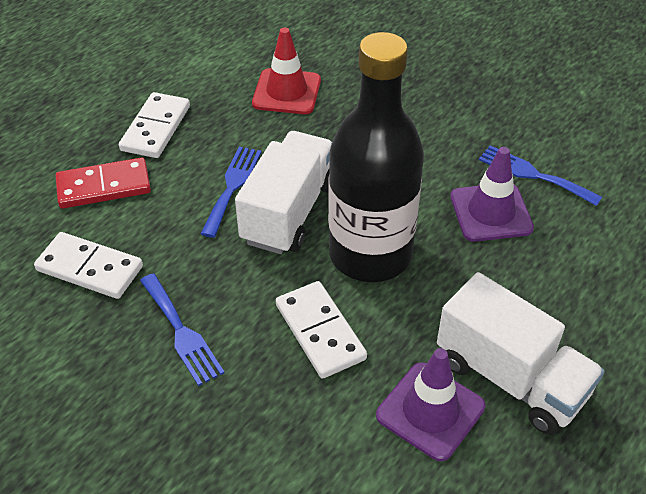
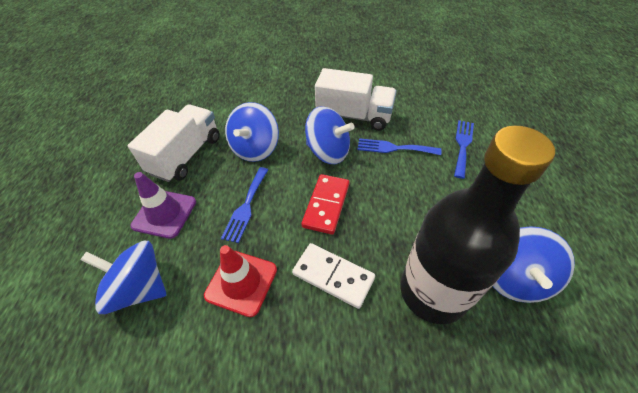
blue spinning top: none = 0 -> [80,241,166,314] [225,102,279,162] [305,106,354,164] [493,226,575,303] = 4
purple traffic cone: [376,348,486,461] [450,147,534,242] = 2 -> [130,172,196,239] = 1
white domino: [34,232,143,299] [119,92,190,158] [276,281,367,379] = 3 -> [292,243,375,309] = 1

